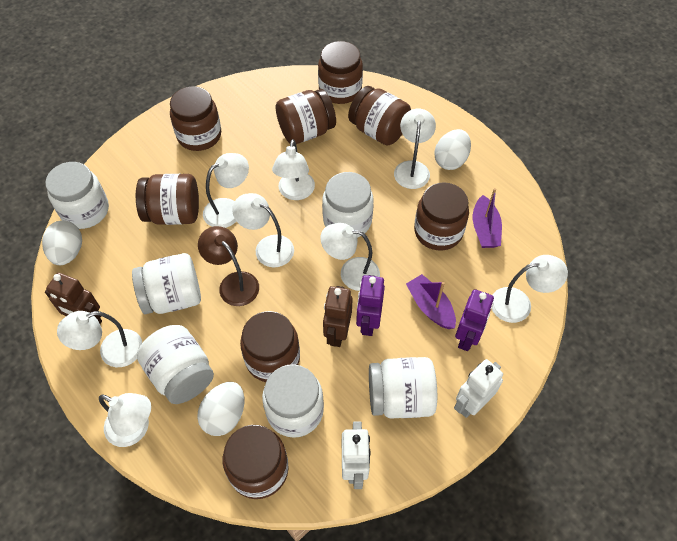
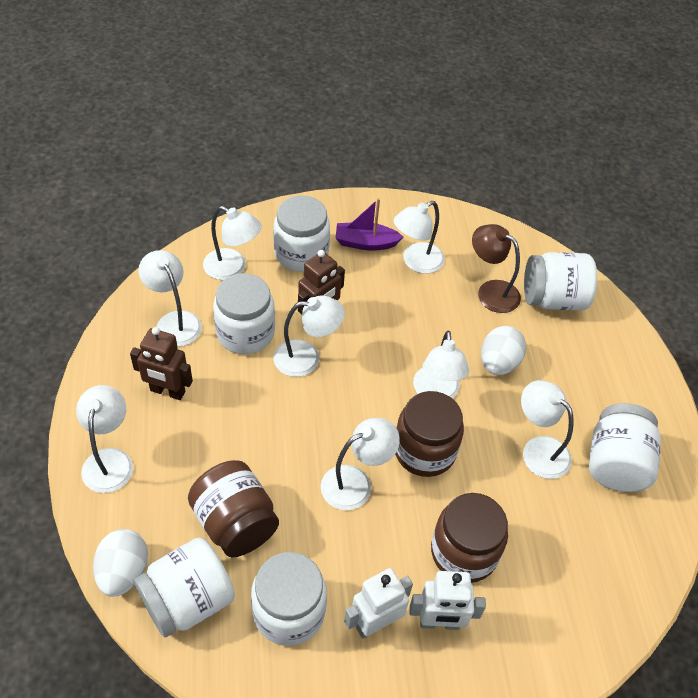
brown jar: [136,174,199,225] [170,86,221,151] [223,425,289,499] [240,311,300,382] [276,89,336,144] [318,41,363,104] [348,86,411,146] [414,182,469,250] = 8 -> [188,460,279,557] [395,391,464,477] [431,493,508,583] = 3
purple boat: [406,274,456,329] [473,188,502,248] = 2 -> [335,198,403,251] = 1
purple robot: [356,275,385,336] [455,289,494,351] = 2 -> none = 0
white egg: [42,220,82,265] [197,382,244,436] [435,129,471,170] = 3 -> [93,529,148,597] [481,326,526,375] = 2

